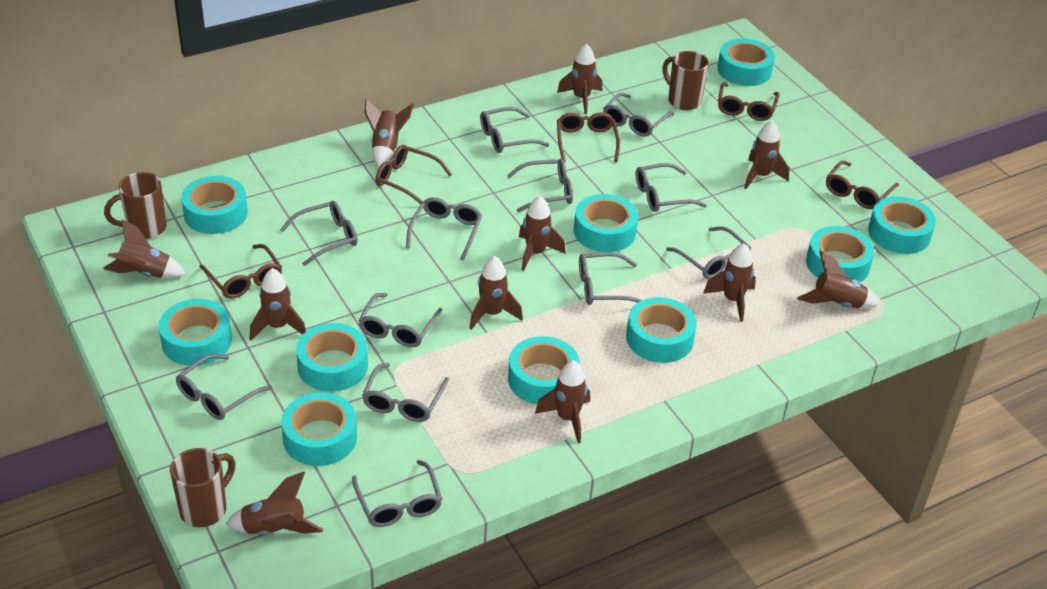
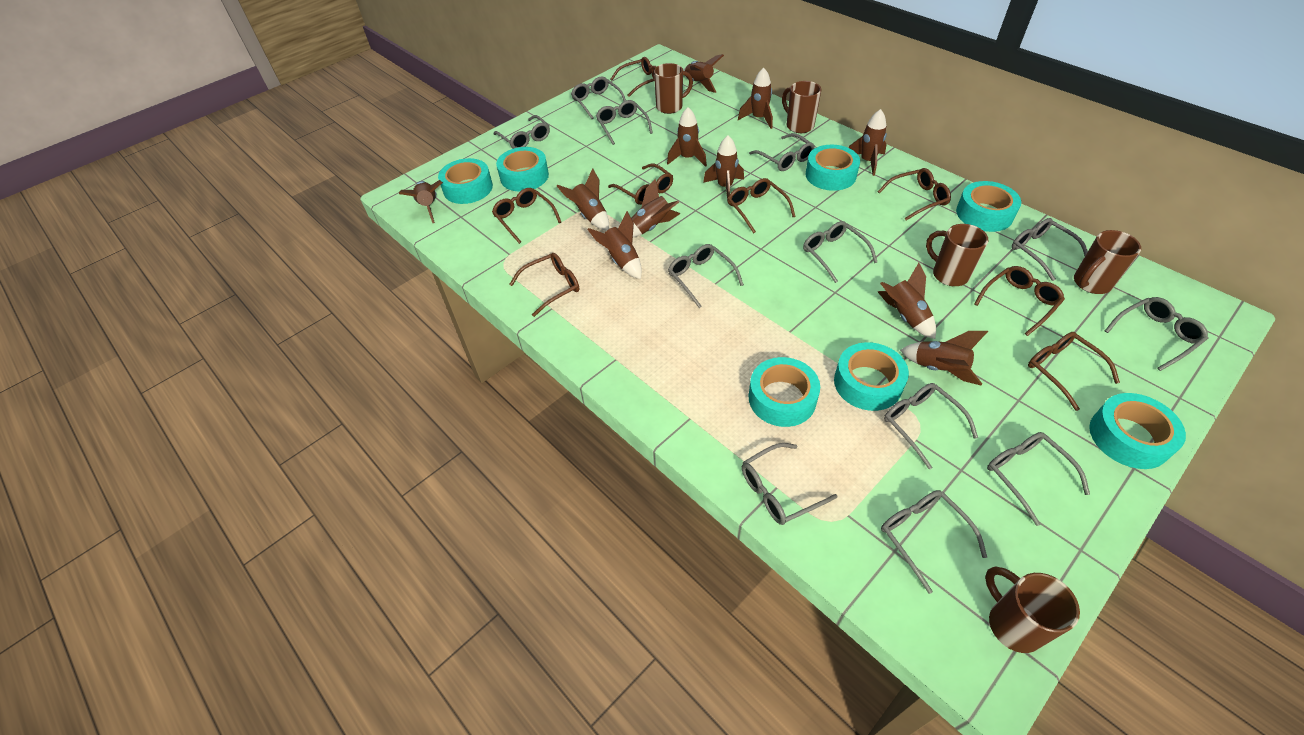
brown glasses: [200,244,282,298] [375,145,452,204] [557,113,620,162] [718,82,780,121] [826,160,899,209] = 5 -> [492,188,561,244] [509,253,579,317] [608,163,673,205] [611,57,657,97] [727,178,796,234] [878,168,951,220] [974,266,1065,336] [1028,332,1120,411] = 8
brown mug: [104,172,167,239] [170,448,235,527] [662,51,709,110] = 3 -> [654,63,693,114] [782,81,821,133] [926,224,988,286] [985,566,1080,653] [1074,230,1141,294] = 5
turquoise tape: [159,299,232,366] [181,176,248,234] [281,392,357,466] [296,323,368,392] [508,336,580,404] [574,194,638,252] [626,297,697,363] [717,39,775,86] [806,226,875,282] [868,196,936,254] = 10 -> [438,158,493,204] [496,147,549,192] [749,357,820,427] [805,145,860,191] [834,342,909,411] [956,181,1021,232] [1089,393,1186,469] = 7

